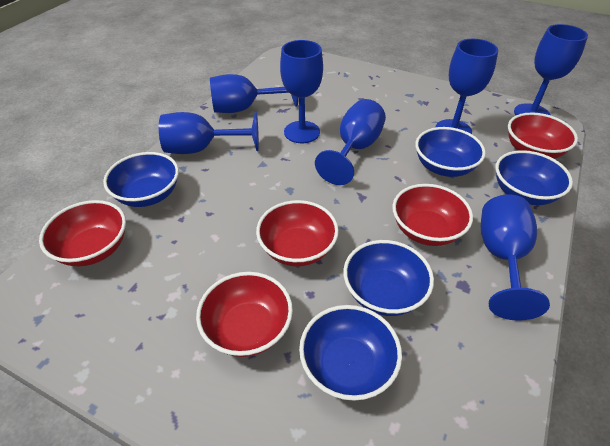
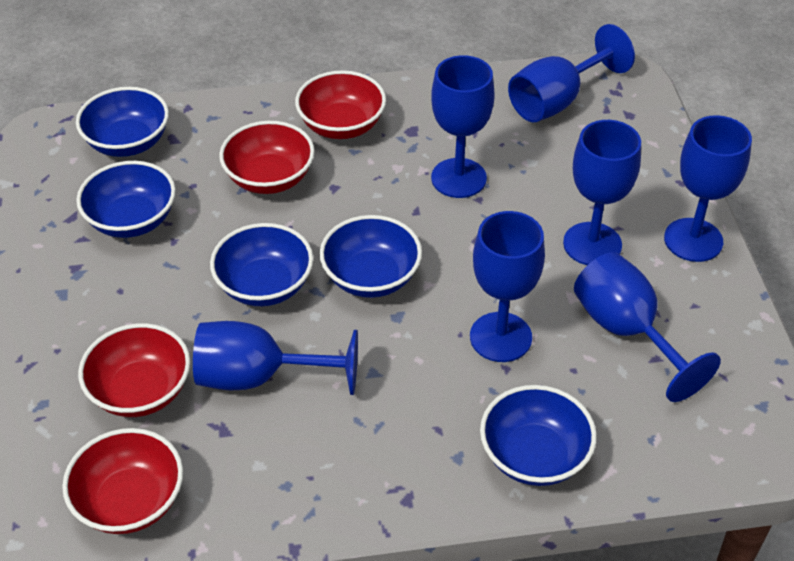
red bowl: [39,200,126,266] [196,272,293,357] [256,200,339,267] [392,184,473,246] [508,112,578,159] = 5 -> [62,428,183,534] [78,323,191,417] [219,121,315,194] [295,70,386,139] = 4

